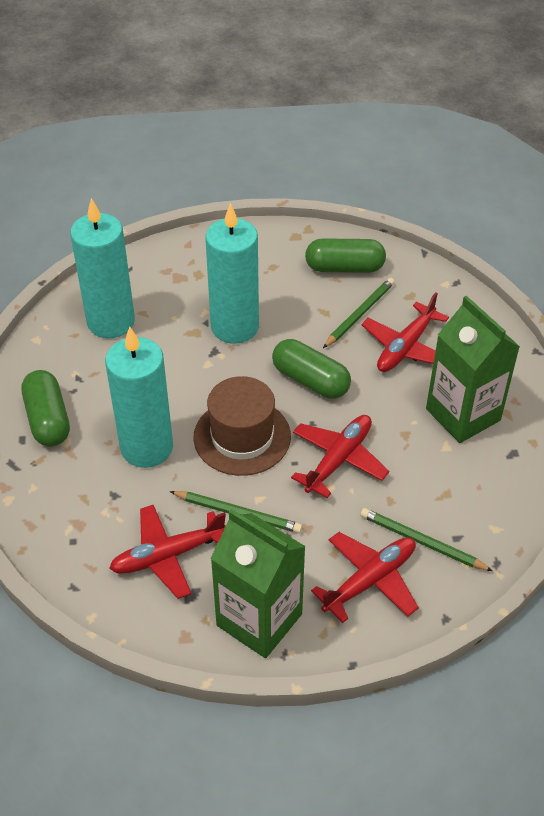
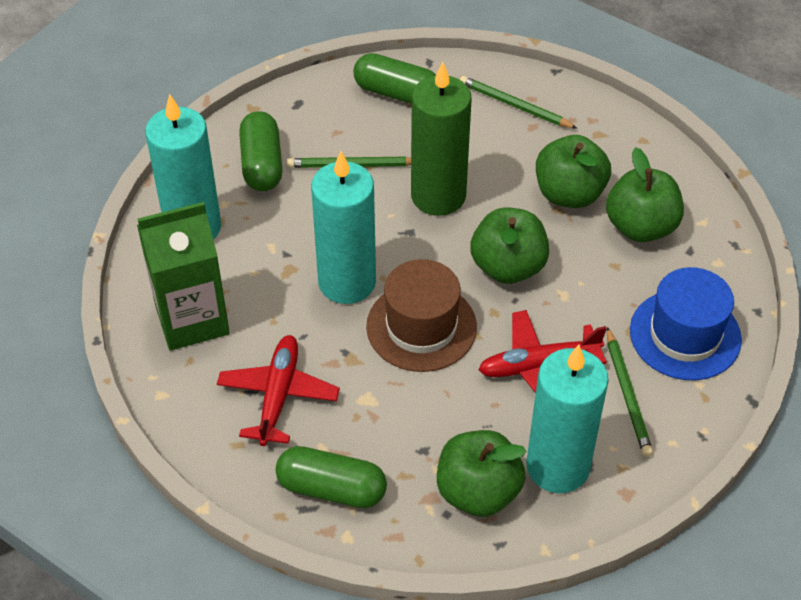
blue hat: none = 0 -> [630,267,742,380] = 1
green apple: none = 0 -> [437,430,527,517] [470,207,549,284] [536,135,611,208] [606,147,684,242] = 4
green candle: none = 0 -> [411,62,472,216] = 1
green carton: [210,509,306,658] [426,296,520,443] = 2 -> [137,202,230,351] = 1
red plane: [109,505,226,599] [291,415,389,498] [311,532,419,623] [362,292,449,372] = 4 -> [217,335,340,446] [479,310,607,393] = 2

